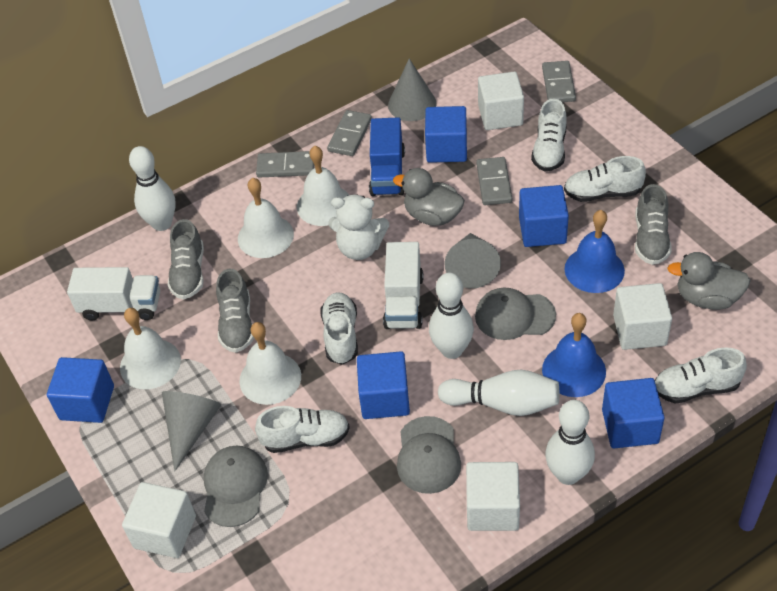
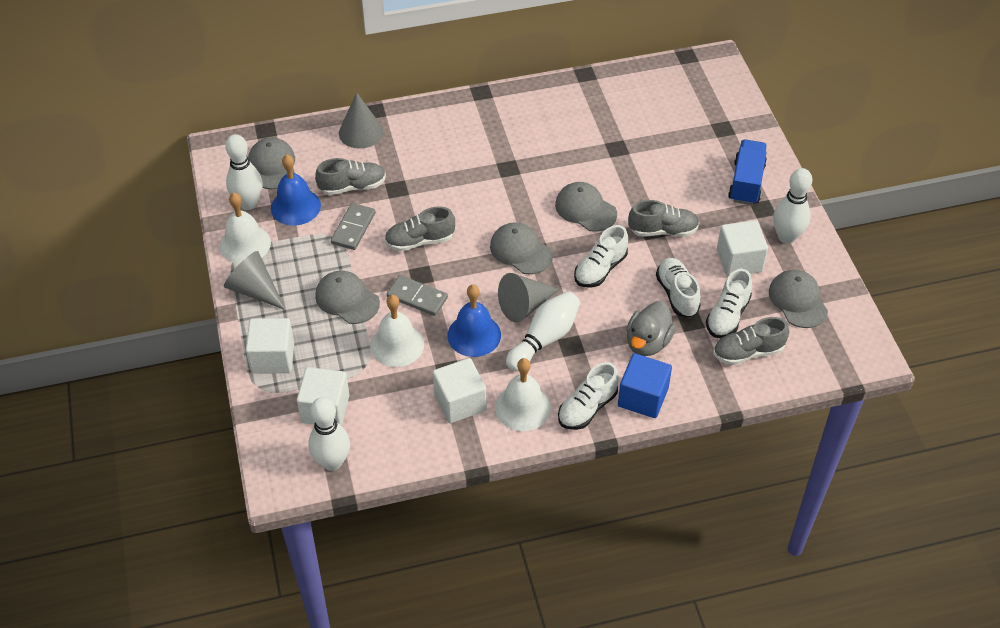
blue cube: [47,357,114,423] [357,351,410,419] [425,106,467,163] [519,185,569,247] [602,378,665,448] = 5 -> [618,353,672,418] = 1
grey cap: [204,446,268,527] [397,416,461,494] [475,288,556,340] = 3 -> [248,137,295,189] [315,271,380,324] [490,222,553,274] [555,182,617,232] [769,270,828,328] = 5
grey domino: [256,151,314,178] [327,110,372,156] [476,157,512,205] [542,61,576,102] = 4 -> [331,203,375,250] [387,275,448,316] = 2
grey duck: [393,168,465,226] [667,252,751,310] = 2 -> [627,301,675,356] = 1
grey shoe: [168,219,204,300] [216,269,254,353] [635,184,672,265] = 3 -> [315,158,386,195] [384,207,455,251] [628,200,699,237] [713,317,789,365] = 4
white bell: [120,308,181,389] [238,178,294,258] [239,322,301,405] [297,146,349,226] = 4 -> [220,192,271,264] [370,295,424,367] [495,358,551,431] = 3
white shoe: [255,406,350,453] [321,292,358,365] [531,98,567,171] [564,156,646,202] [655,347,747,404] = 5 -> [558,362,619,430] [574,225,628,287] [656,258,701,317] [706,269,752,338] = 4
white teddy bear: [328,194,389,260] = 1 -> none = 0
white truck: [67,267,160,321] [383,242,424,329] = 2 -> none = 0

